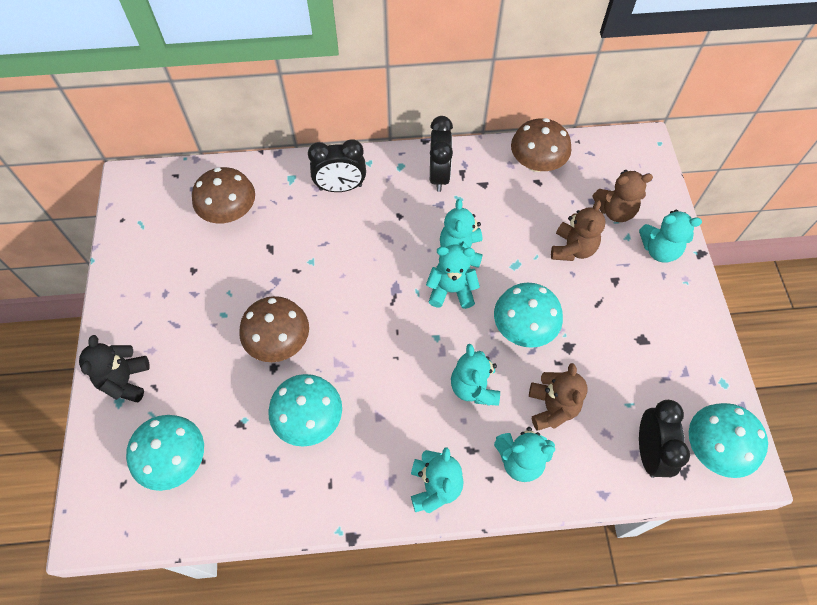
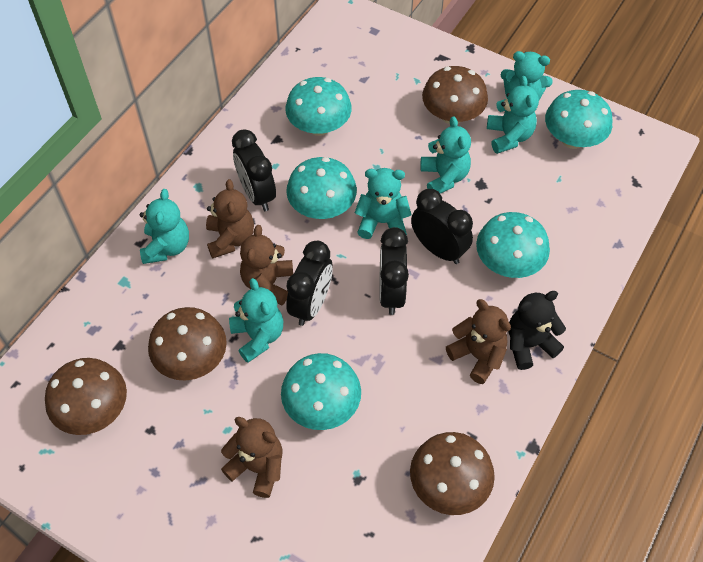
black clock: [308,139,366,192] [430,116,453,192] [639,400,690,478] = 3 -> [232,129,276,211] [286,241,333,326] [379,227,409,315] [411,189,473,264] = 4
brown mushroom: [192,167,255,223] [239,296,309,362] [511,118,571,172] = 3 -> [45,358,127,435] [148,307,227,381] [410,432,495,515] [422,66,488,124] = 4
brown teddy bear: [529,363,587,431] [551,200,605,261] [592,170,653,222] = 3 -> [206,179,254,259] [221,417,283,498] [240,225,293,305] [446,299,511,384] = 4
turquoise mushroom: [126,415,204,491] [268,374,342,447] [494,283,563,348] [689,403,768,478] = 4 -> [281,353,361,430] [286,77,352,136] [286,157,357,219] [476,212,550,278] [545,90,612,149] = 5

